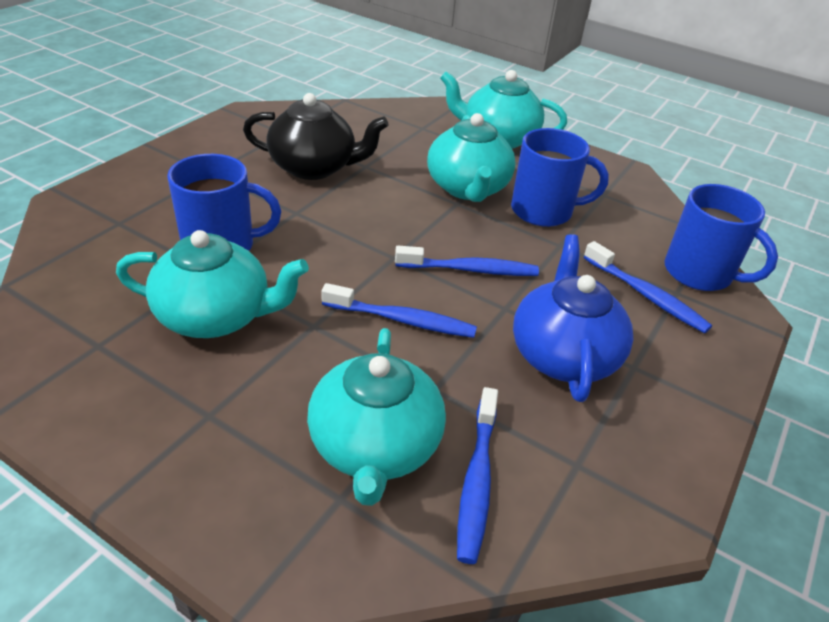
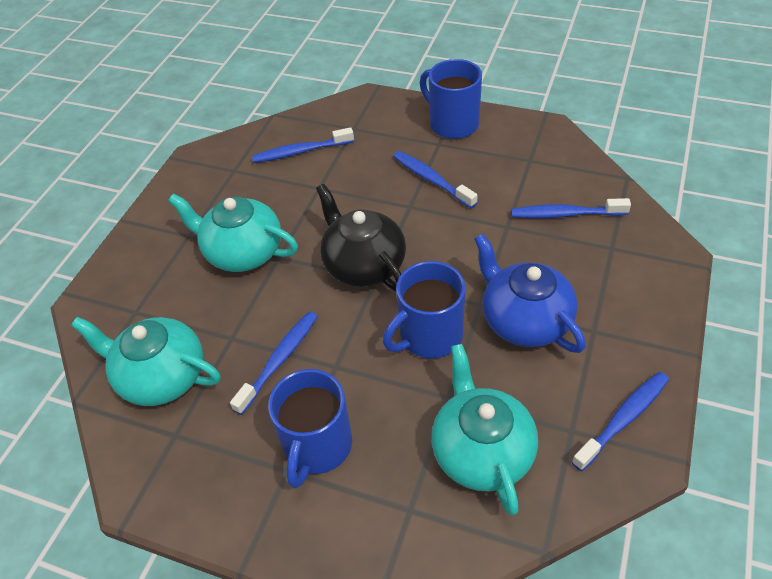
blue toothbrush: [321,283,477,338] [395,246,539,276] [457,387,498,564] [584,241,712,333] = 4 -> [230,311,318,415] [252,127,354,163] [393,151,478,208] [511,198,631,218] [572,372,669,471] = 5
turquoise teapot: [116,230,309,338] [307,328,446,506] [427,113,516,202] [440,70,567,149] = 4 -> [71,317,220,406] [168,193,298,272] [431,344,538,516] = 3

